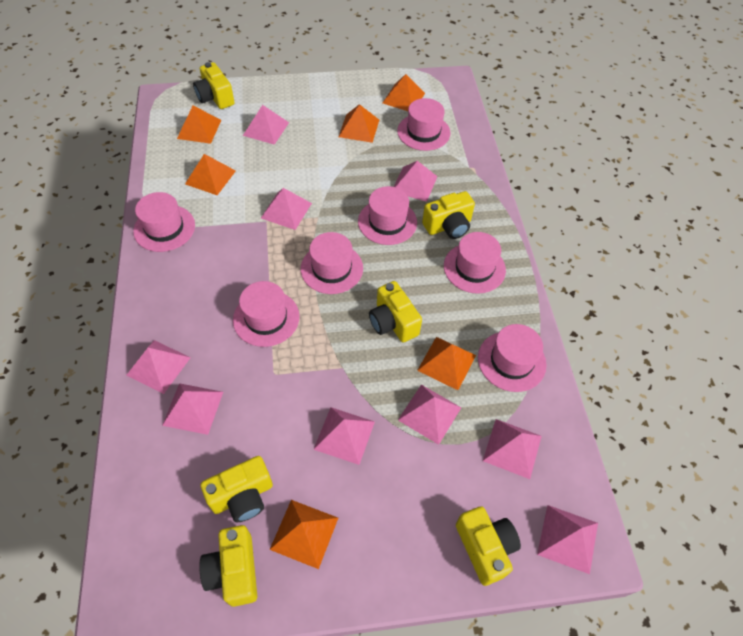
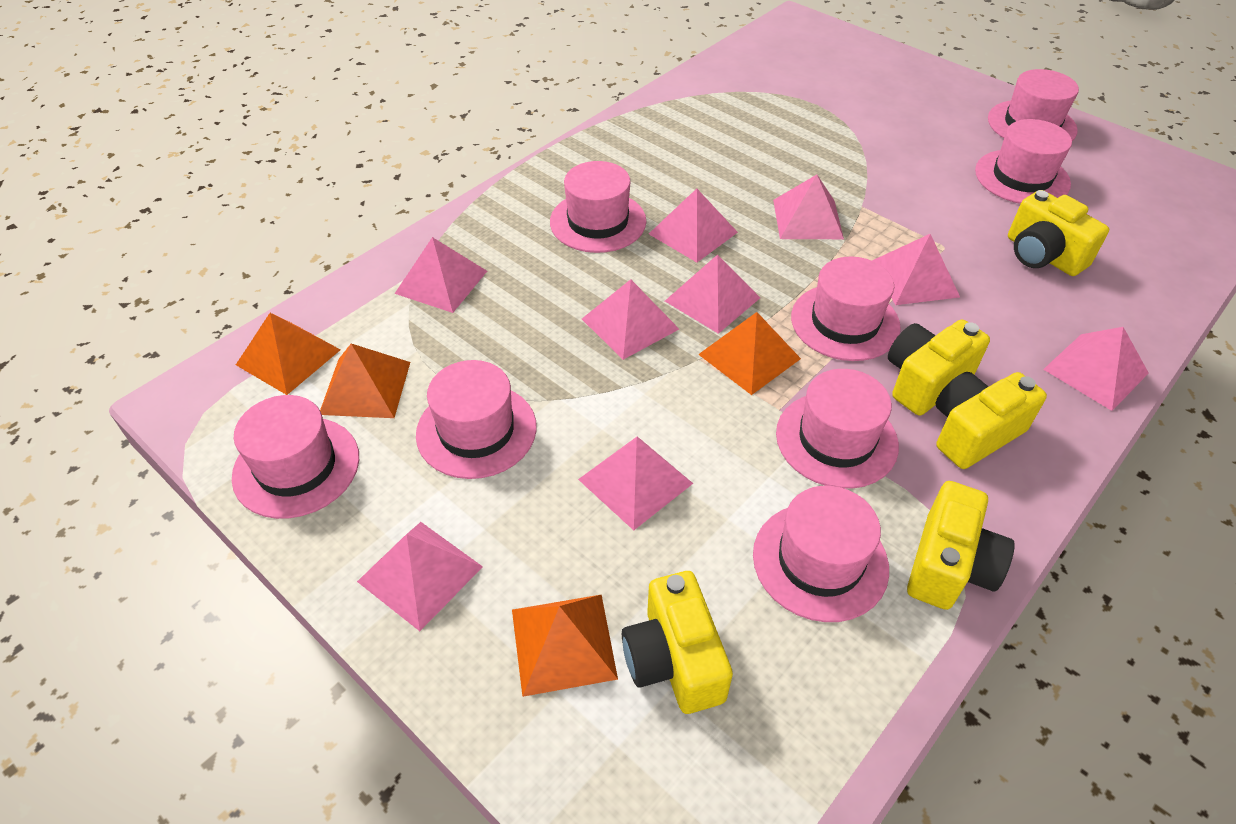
orange pyramid: [177,105,221,144] [185,154,236,195] [270,500,338,569] [339,104,379,143] [383,74,425,111] [417,337,476,390] = 6 -> [236,313,341,395] [320,344,410,418] [512,594,618,697] [698,312,801,395] = 4
pink hat: [133,192,195,252] [233,281,300,347] [301,232,363,294] [358,186,417,245] [397,98,450,151] [444,232,506,294] [478,324,547,392] = 7 -> [232,395,359,519] [416,360,537,479] [550,161,646,253] [753,486,889,622] [776,369,899,489] [791,257,901,361] [975,119,1072,204] [988,69,1079,141] = 8
yellow camera: [193,62,235,109] [199,525,257,607] [201,456,273,522] [369,281,422,342] [422,191,475,239] [456,506,521,586] = 6 -> [622,571,733,714] [888,319,990,416] [907,481,1015,610] [936,372,1047,469] [1008,190,1109,276] = 5

